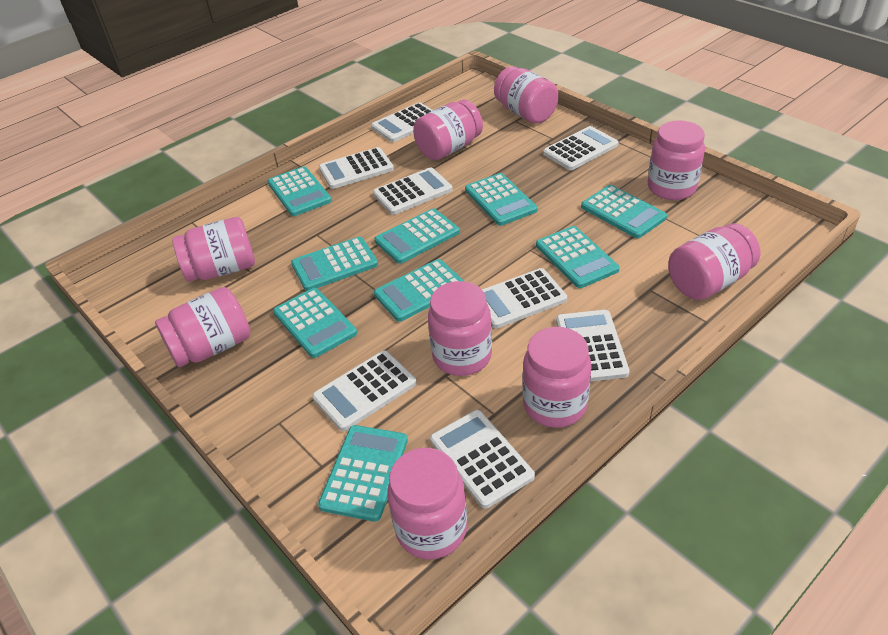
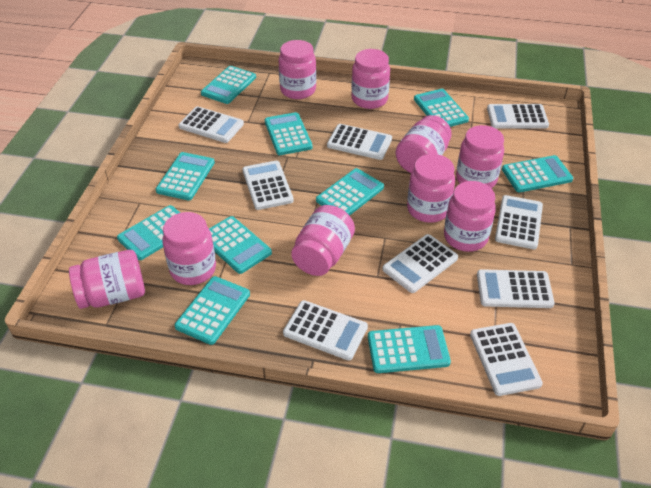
turquoise calculator: [268,166,332,216] [273,288,357,358] [291,237,378,291] [318,425,408,522] [374,259,464,322] [375,208,460,264] [465,173,537,226] [536,226,620,288] [581,185,667,238] = 9 -> [117,205,180,260] [156,152,215,200] [174,276,250,345] [201,66,256,104] [209,216,272,274] [265,112,313,155] [316,168,384,216] [368,325,451,373] [414,89,469,127] [502,155,573,192] = 10
white calculator: [312,351,417,431] [319,147,394,189] [371,102,433,142] [373,168,453,215] [430,410,535,509] [482,268,567,329] [543,126,619,170] [556,310,630,381] = 8 -> [178,106,244,143] [242,161,294,210] [283,300,368,360] [327,124,392,160] [382,234,458,293] [470,323,543,396] [477,269,555,308] [487,104,549,128] [495,195,543,249] = 9

